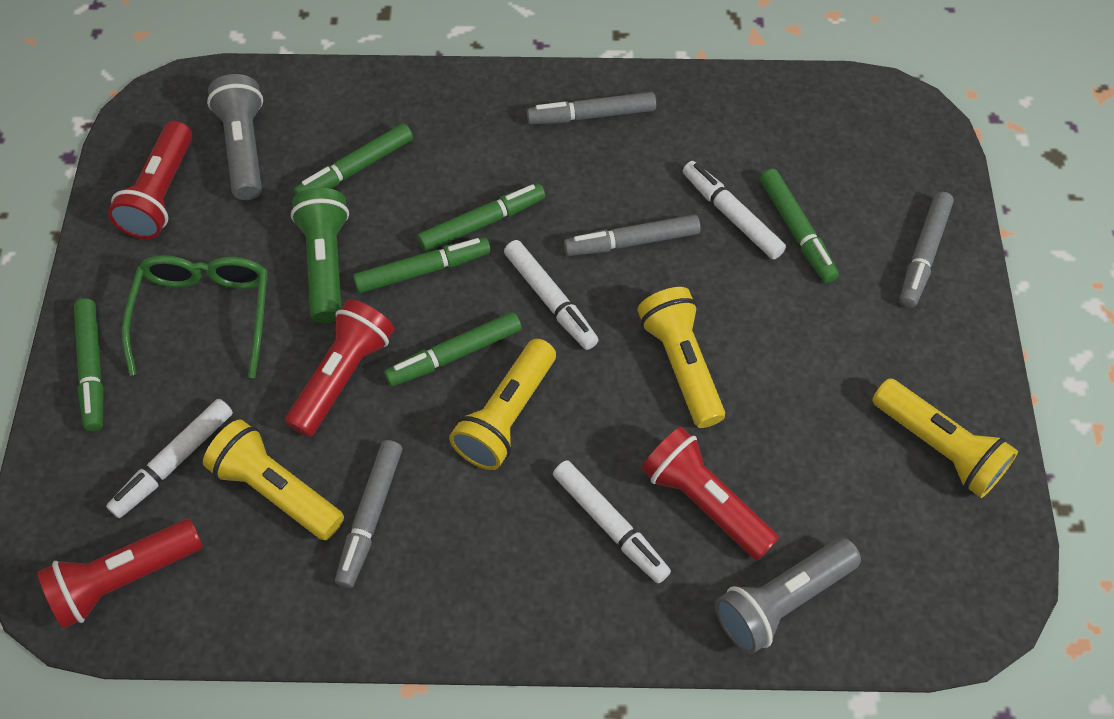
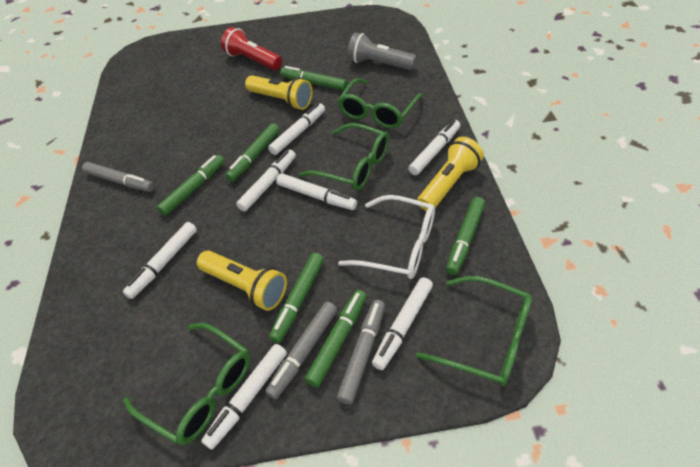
green flashlight: [291,188,349,323] = 1 -> none = 0
green glasses: [122,255,268,378] = 1 -> [123,323,250,445] [299,123,389,191] [338,78,423,129] [416,276,532,386] = 4
grey flashlight: [207,74,263,200] [715,538,861,654] = 2 -> [348,33,416,70] = 1
grey marker: [335,440,402,588] [527,92,656,124] [564,215,701,256] [900,192,954,308] = 4 -> [82,162,154,192] [265,302,337,399] [337,300,385,405] = 3
red flashlight: [37,519,203,629] [108,121,193,239] [285,299,395,437] [641,427,779,560] = 4 -> [221,27,282,70] = 1
white glasses: none = 0 -> [338,195,435,279] = 1
white marker: [106,399,233,518] [504,240,598,350] [553,460,671,583] [683,161,786,260] = 4 -> [123,222,197,299] [201,344,287,450] [236,150,296,212] [268,103,325,155] [276,173,357,210] [372,277,433,370] [408,120,460,175] = 7
yellow flashlight: [203,420,344,540] [449,339,556,470] [638,287,725,428] [872,378,1018,498] = 4 -> [197,250,287,311] [245,75,313,110] [417,137,484,211] = 3

